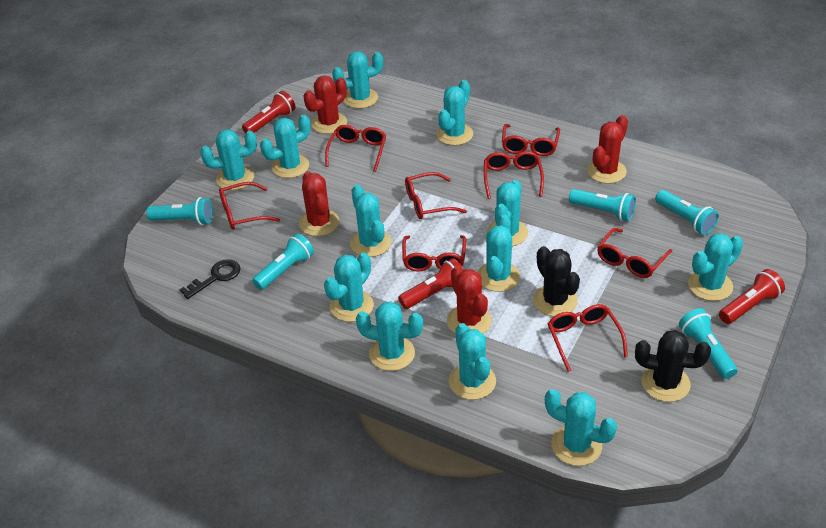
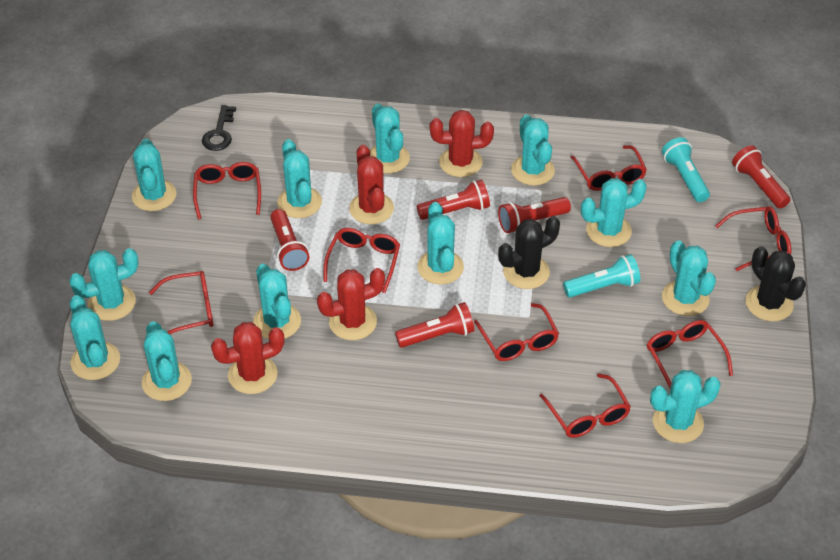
red flashlight: [242,91,296,134] [398,258,462,309] [719,269,785,324] = 3 -> [270,209,309,271] [395,302,474,348] [417,180,490,220] [498,197,571,233] [732,145,790,209] = 5
turquoise flashlight: [146,197,213,225] [252,233,314,290] [569,189,636,221] [655,190,719,235] [679,308,737,379] = 5 -> [563,254,640,298] [662,137,710,202] = 2

